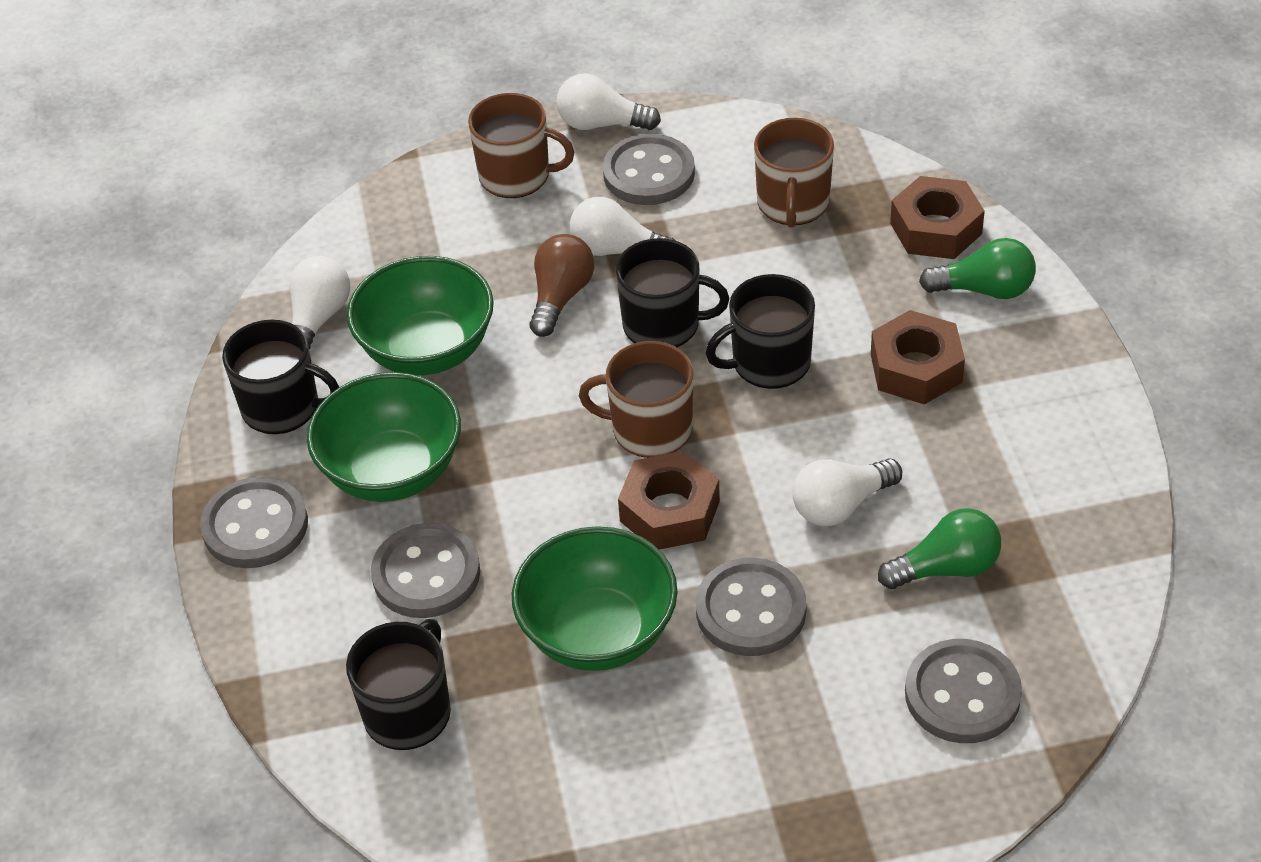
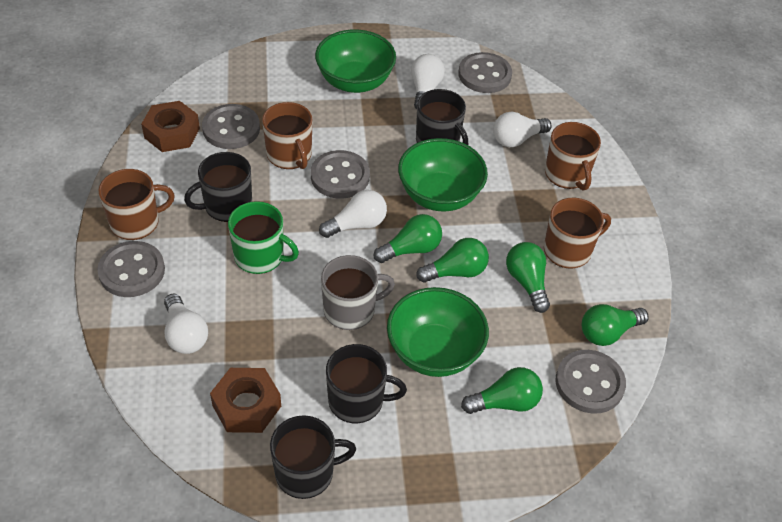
brown light bulb: [530,234,594,337] = 1 -> none = 0
brown mug: [468,93,575,198] [579,341,693,458] [754,118,834,228] = 3 -> [98,169,175,240] [262,102,313,169] [544,198,611,268] [545,122,601,191] = 4
brown nut: [618,451,720,550] [871,310,965,405] [890,176,985,259] = 3 -> [141,101,200,152] [210,368,281,433] = 2
green light bulb: [878,508,1001,589] [919,238,1036,299] = 2 -> [374,214,442,263] [416,238,489,283] [461,367,543,414] [506,242,550,313] [582,304,649,346] = 5
green mug: none = 0 -> [228,201,299,274] = 1
grey mug: none = 0 -> [321,255,395,330] = 1

